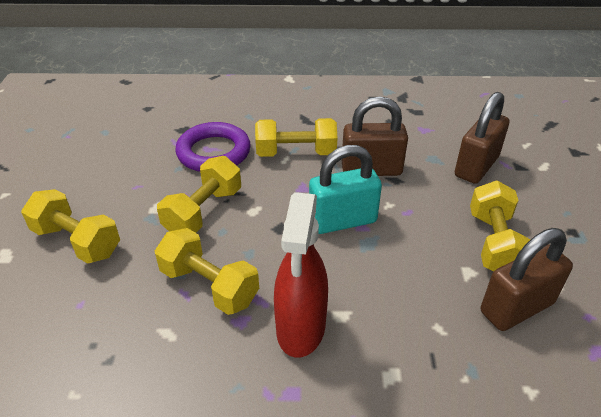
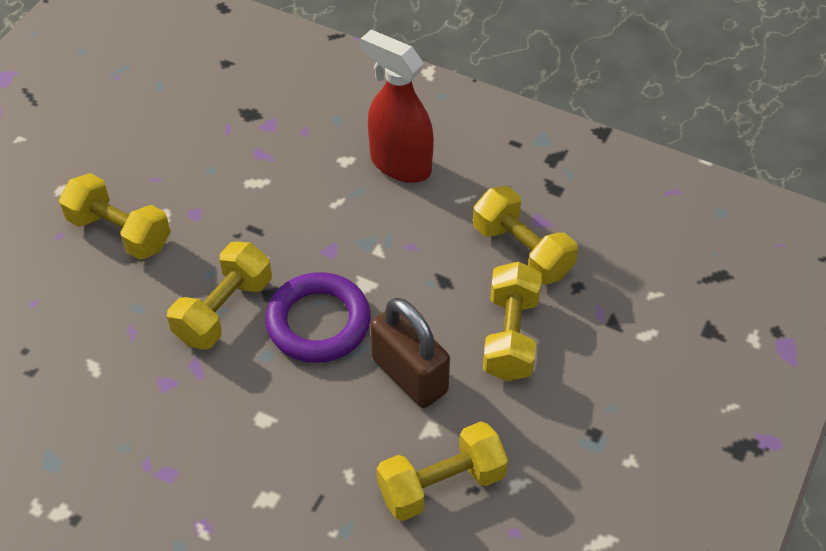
brown padlock: [342,96,408,176] [455,92,509,184] [481,228,573,331] = 3 -> [370,298,450,408] = 1
turquoise padlock: [309,145,382,234] = 1 -> none = 0

